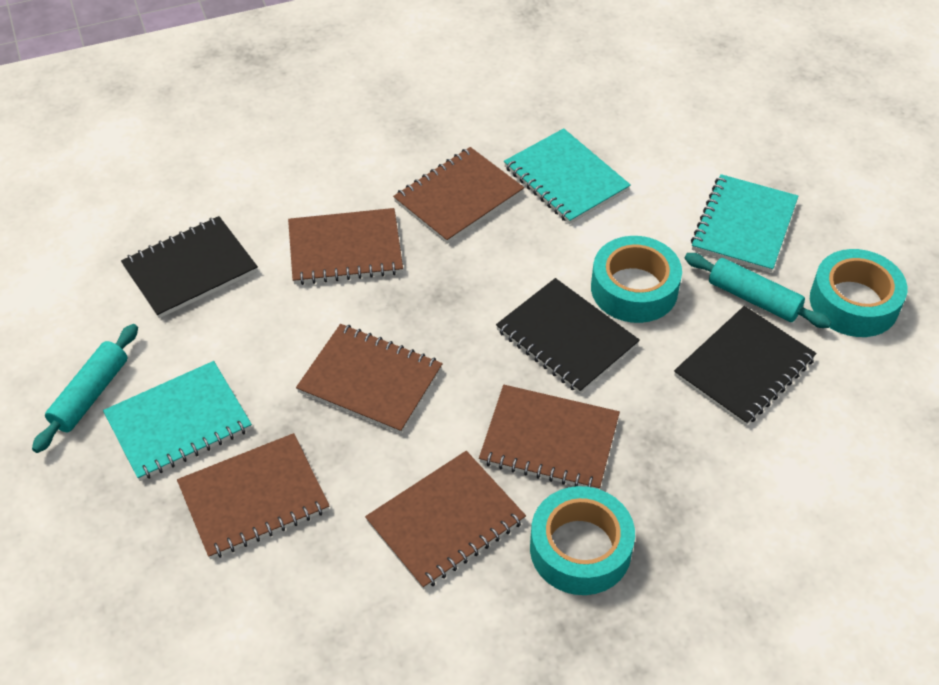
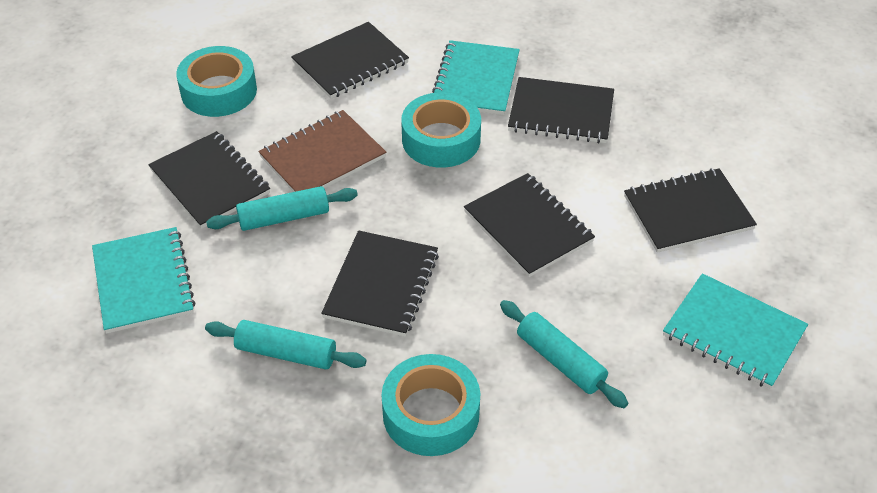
black notebook: [121,216,258,318] [496,278,640,394] [674,306,816,426] = 3 -> [148,131,270,229] [291,22,409,99] [321,230,439,337] [464,173,595,277] [508,77,614,143] [624,168,757,253] = 6
brown notebook: [177,433,330,559] [288,208,403,285] [296,324,443,434] [365,451,526,590] [393,147,524,244] [479,385,620,489] = 6 -> [258,110,386,192] = 1
turquoise rolling pin: [32,324,138,453] [685,253,832,328] = 2 -> [205,320,367,369] [206,186,358,231] [500,300,628,408] = 3

